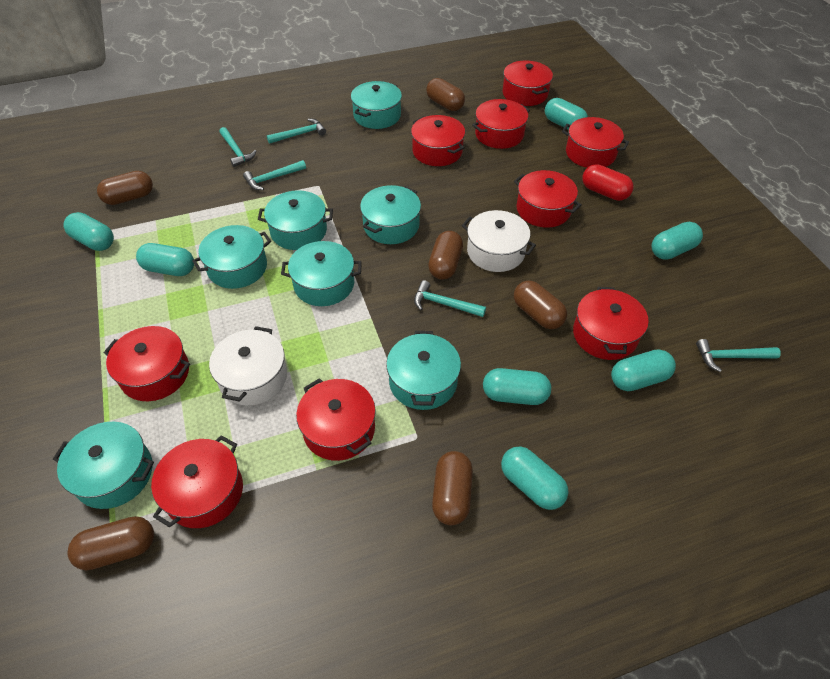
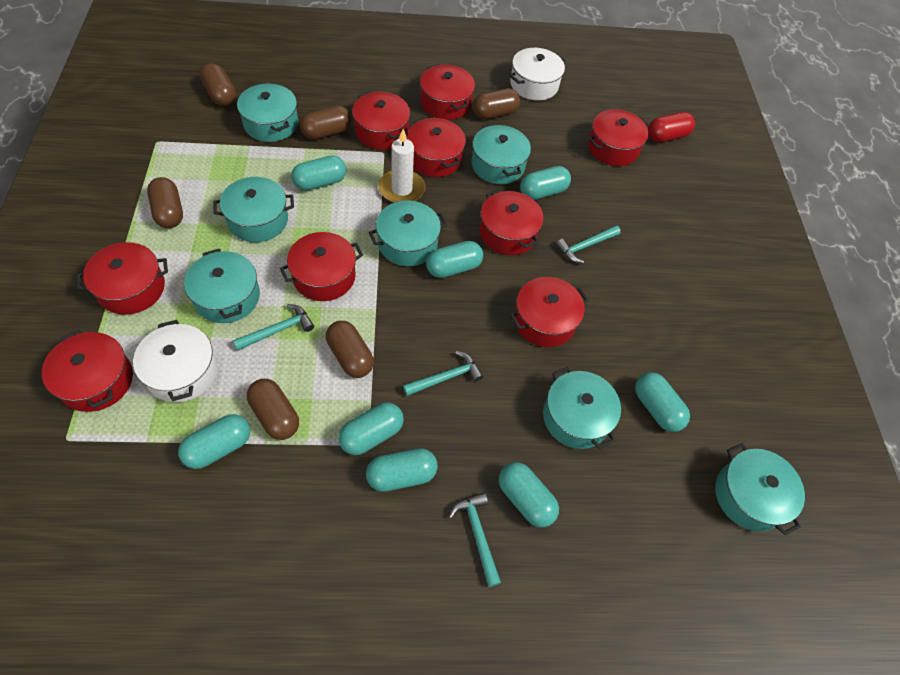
turquoise capsule: [63,212,114,251] [136,243,194,276] [483,368,551,405] [501,446,569,510] [545,98,588,130] [611,349,676,391] [652,222,703,260] = 7 -> [178,414,250,469] [291,155,346,191] [338,403,404,455] [366,448,438,492] [426,241,483,278] [499,462,559,527] [520,166,571,200] [635,372,690,432] = 8
turquoise hammer: [219,127,257,167] [243,160,306,190] [267,119,326,144] [414,280,486,317] [696,339,781,372] = 5 -> [233,304,314,351] [403,351,483,396] [449,492,501,587] [556,225,621,263] = 4
white candle: none = 0 -> [378,129,425,203] = 1

